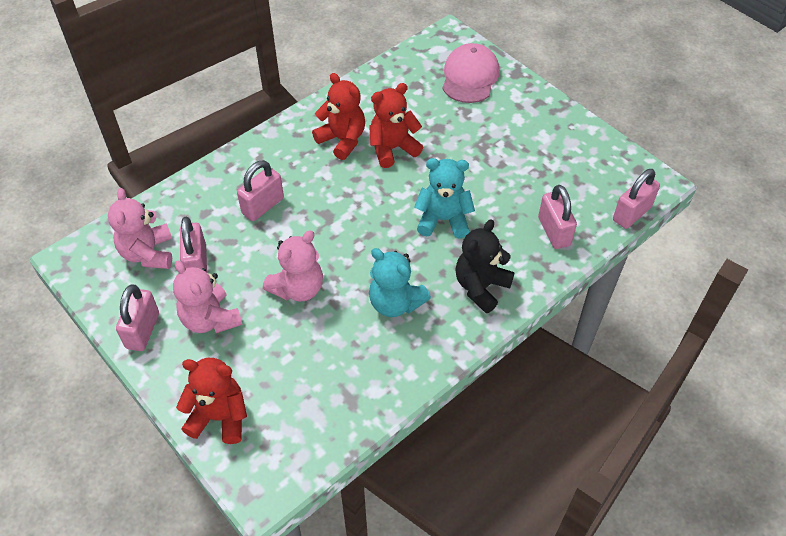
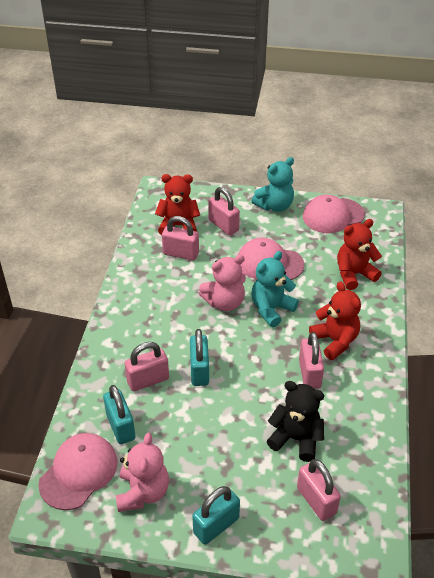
pink cap: [442,43,500,103] = 1 -> [38,433,117,510] [238,237,304,280] [303,195,365,233] = 3
pink teddy bear: [108,188,172,269] [173,261,243,333] [263,230,323,301] = 3 -> [116,432,169,512] [199,255,246,311] = 2
turquoise padlock: none = 0 -> [103,385,135,444] [190,329,209,386] [192,486,240,545] = 3

